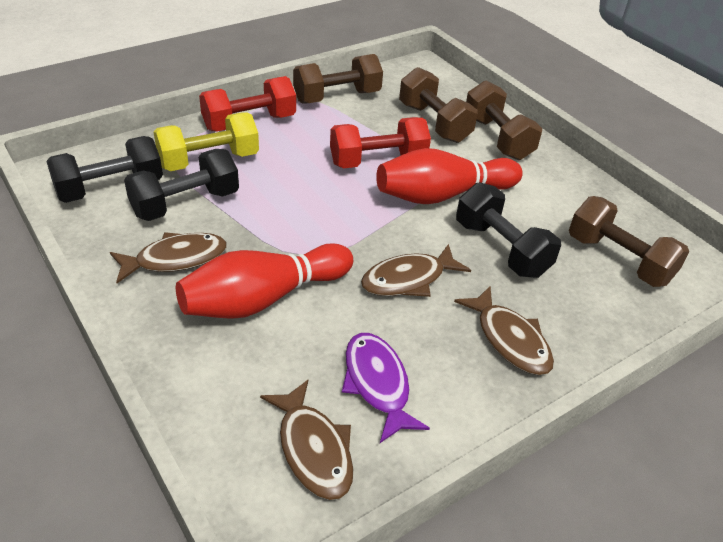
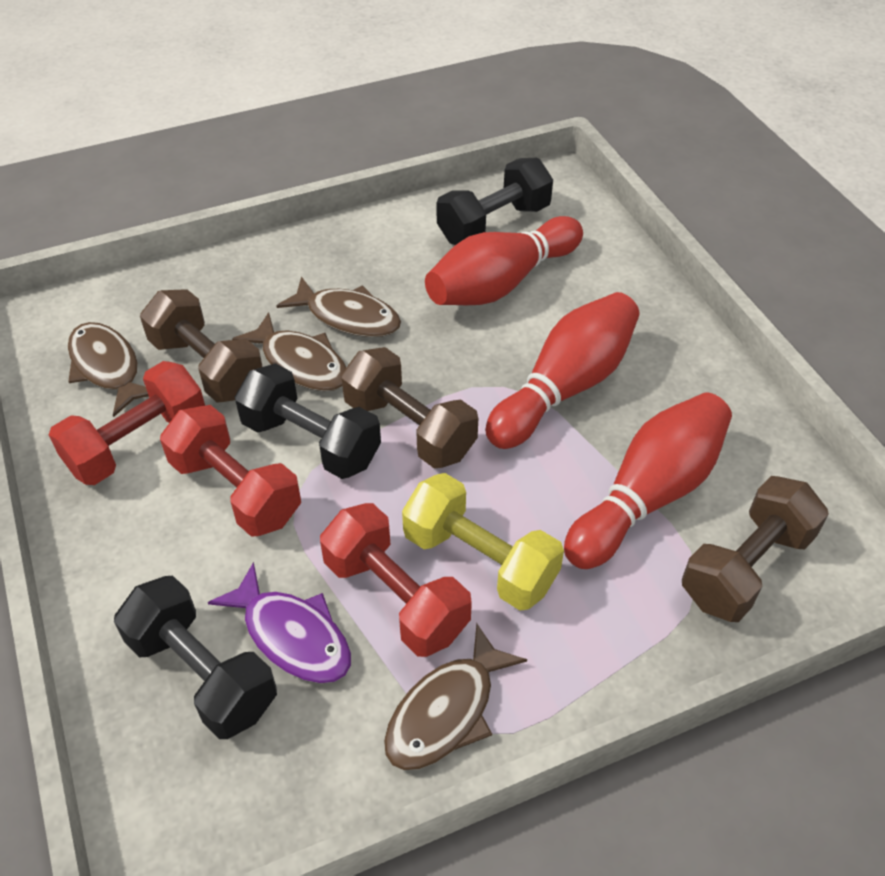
brown dumbbell: [293,54,383,103] [399,67,478,143] [466,81,542,160] [569,196,689,287] = 4 -> [140,289,263,403] [341,347,478,469] [682,476,829,622] = 3
red bowling pin: [176,243,353,319] [376,148,523,204] = 2 -> [425,216,583,305] [485,292,640,449] [564,392,732,569] = 3
red dumbbell: [199,76,296,132] [330,117,431,169] = 2 -> [49,361,205,485] [160,405,301,537] [320,503,472,657] = 3

